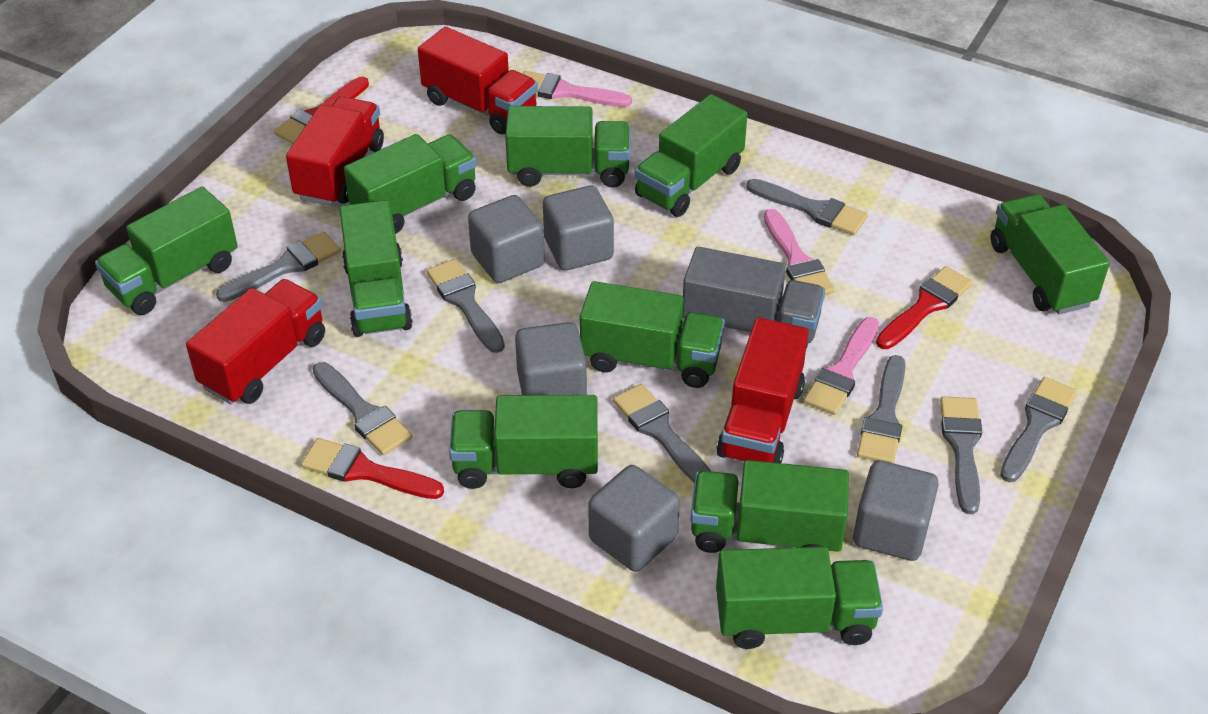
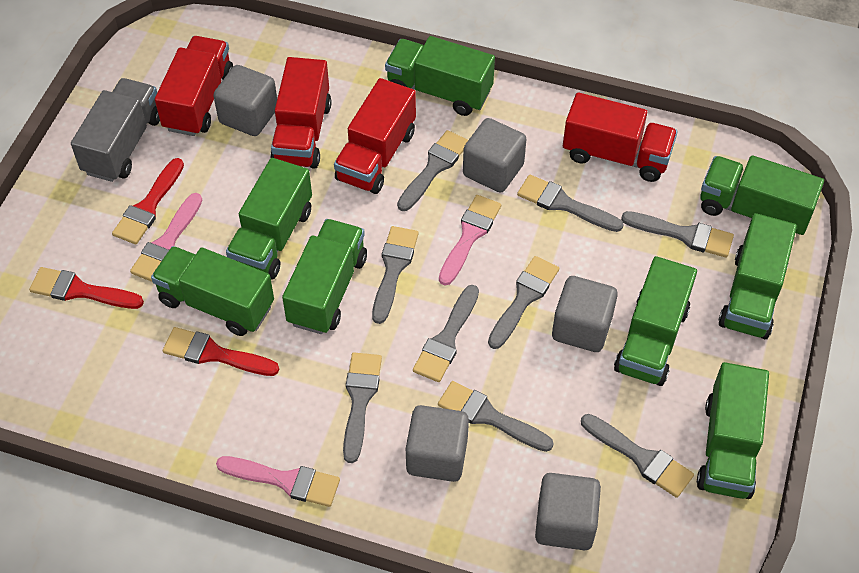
green truck: [95,187,238,315] [339,200,413,337] [344,134,477,234] [449,395,598,489] [505,106,630,188] [580,281,725,388] [635,94,747,217] [691,460,849,553] [716,547,883,649] [990,194,1110,314] = 10 -> [151,246,274,336] [226,158,312,280] [282,219,367,334] [385,36,495,116] [614,256,697,386] [697,362,769,499] [700,155,824,235] [719,213,797,339] = 8
grey brush: [216,232,341,302] [313,362,412,455] [427,259,505,353] [613,384,711,483] [746,179,868,235] [857,355,906,463] [940,397,982,514] [1000,377,1077,482] = 8 -> [343,352,382,463] [372,226,419,324] [397,130,468,211] [413,285,479,382] [438,381,554,452] [488,256,559,349] [517,175,624,232] [581,414,694,498] [621,211,734,258] = 9

